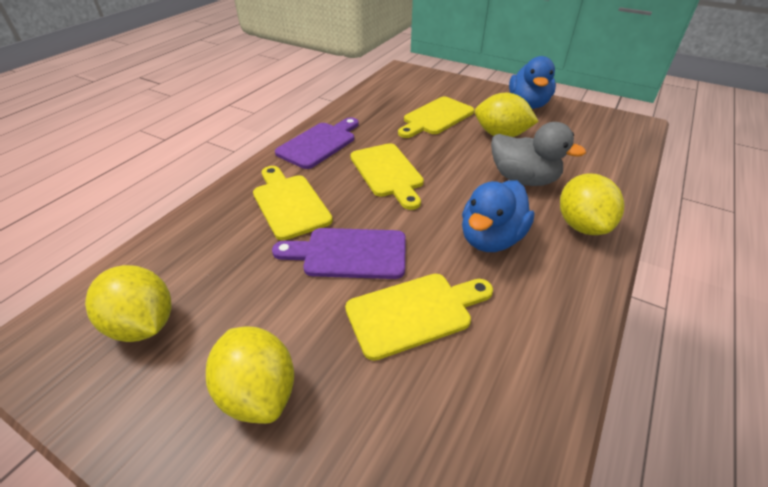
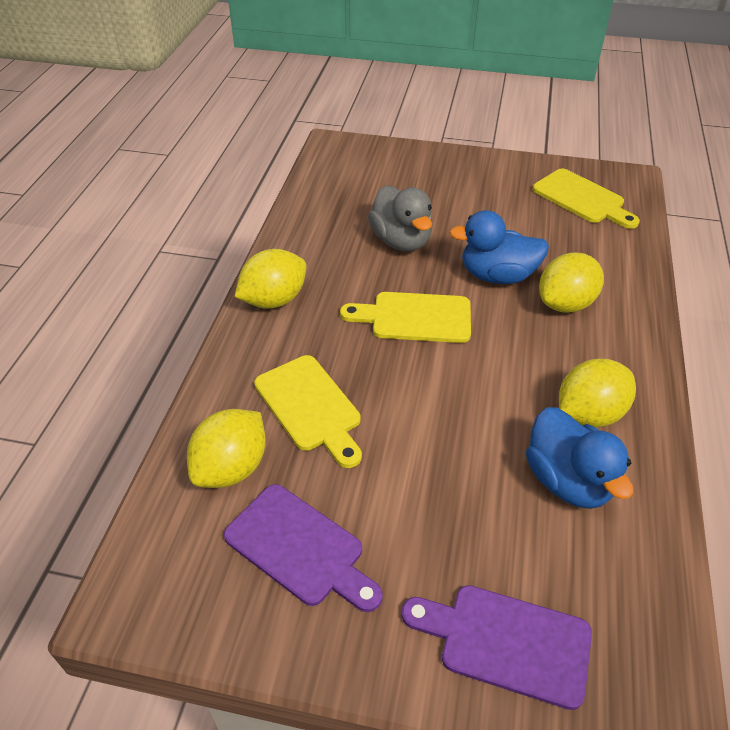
yellow cutting board: [253,166,333,241] [345,274,493,361] [350,143,424,210] [398,97,474,138] = 4 -> [254,355,362,468] [340,292,471,343] [533,168,640,229] = 3

